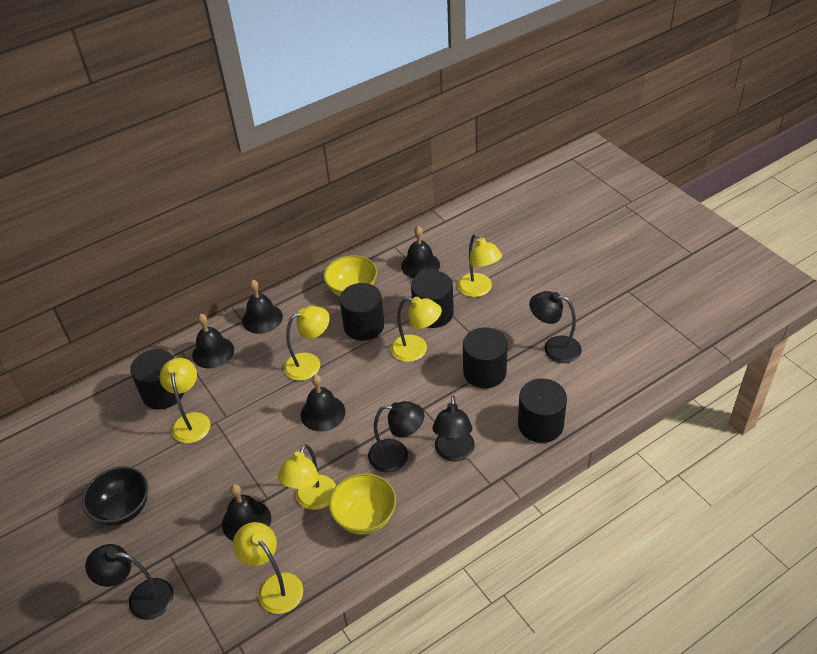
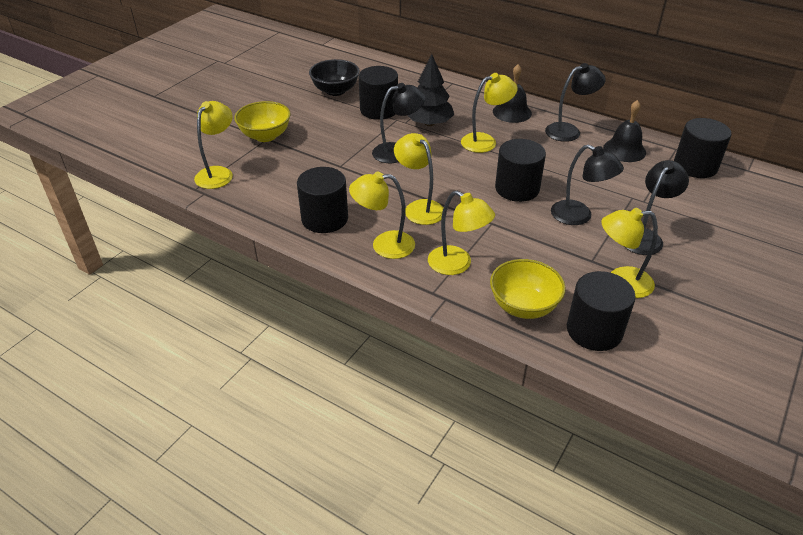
black bell: [192,314,234,369] [222,484,271,541] [242,280,283,334] [301,375,346,431] [401,226,440,279] = 5 -> [493,64,532,123] [603,100,646,162] = 2
black tree: none = 0 -> [408,54,454,126] = 1

